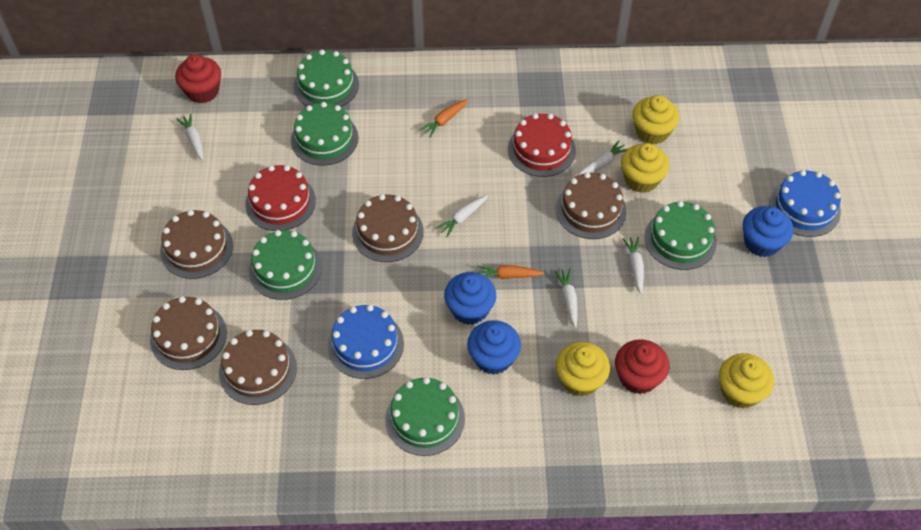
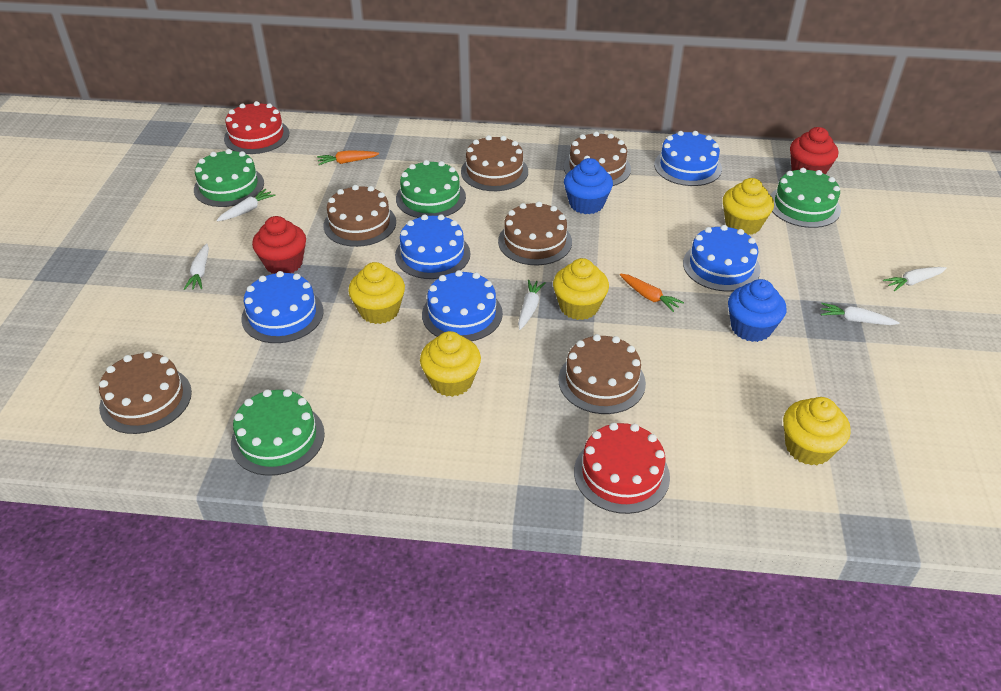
blue cake: [328,305,404,379] [769,170,841,237] = 2 -> [241,271,323,343] [395,214,470,279] [422,270,503,341] [654,131,722,186] [683,225,761,292] = 5
blue cupcake: [444,272,496,325] [467,320,521,375] [743,206,793,257] = 3 -> [564,158,613,214] [728,279,786,342] = 2
brown cake: [150,296,227,370] [160,210,233,279] [219,330,297,405] [352,194,424,262] [556,172,627,239] = 5 -> [99,351,192,434] [324,185,396,247] [461,135,528,191] [498,201,572,265] [558,334,646,414] [564,131,631,186] = 6
green cake: [249,230,322,300] [291,102,358,166] [294,50,359,107] [385,377,465,456] [644,201,717,270] = 5 -> [194,149,264,207] [231,389,325,476] [396,160,466,218] [770,168,841,228] = 4
yellow cupcake: [556,342,610,397] [621,143,669,193] [632,95,679,144] [719,353,774,409] = 4 -> [348,262,405,324] [420,331,481,397] [553,258,609,320] [723,178,774,235] [783,397,851,465] = 5

